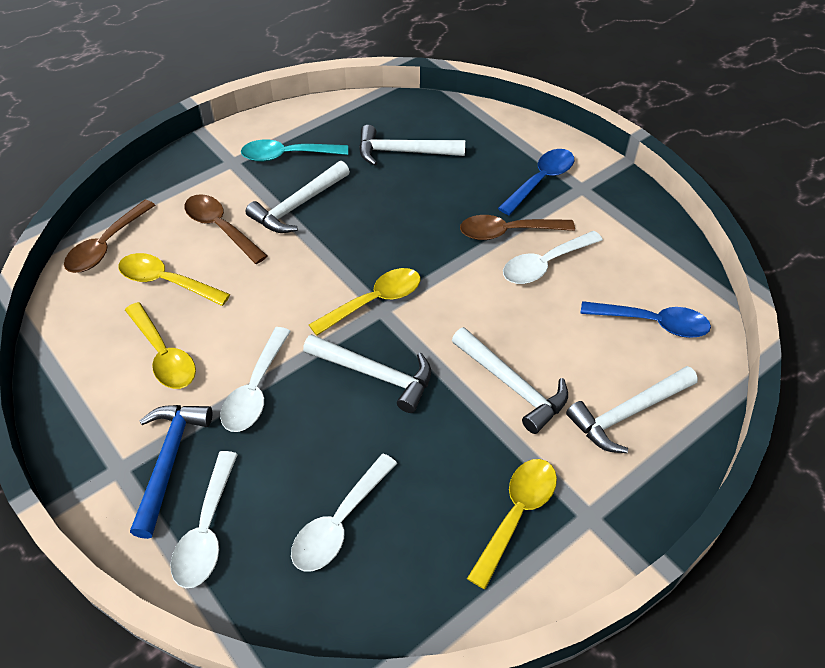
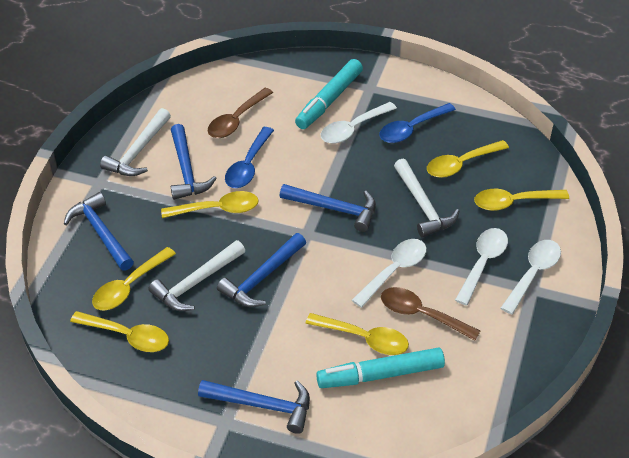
blue hammer: [130,405,213,539] = 1 -> [64,192,134,271] [171,124,217,200] [198,380,310,434] [217,233,306,307] [280,184,376,232] = 5
brown spoon: [64,200,155,273] [184,194,267,264] [460,215,575,240] = 3 -> [208,88,273,138] [381,287,480,341] = 2
turquoise marker: none = 0 -> [295,59,363,129] [316,348,445,388] = 2
turquoise spoon: [241,139,348,162] = 1 -> none = 0
white hammer: [246,161,350,233] [303,334,431,413] [359,125,465,166] [452,327,568,434] [566,366,698,453] = 5 -> [100,108,171,176] [148,240,245,311] [394,159,459,238] = 3
yellow spoon: [118,253,230,306] [125,302,196,389] [309,268,420,336] [467,459,557,589] = 4 -> [70,311,169,352] [92,247,176,311] [161,191,259,218] [305,313,409,355] [427,140,509,178] [474,189,569,211] = 6

